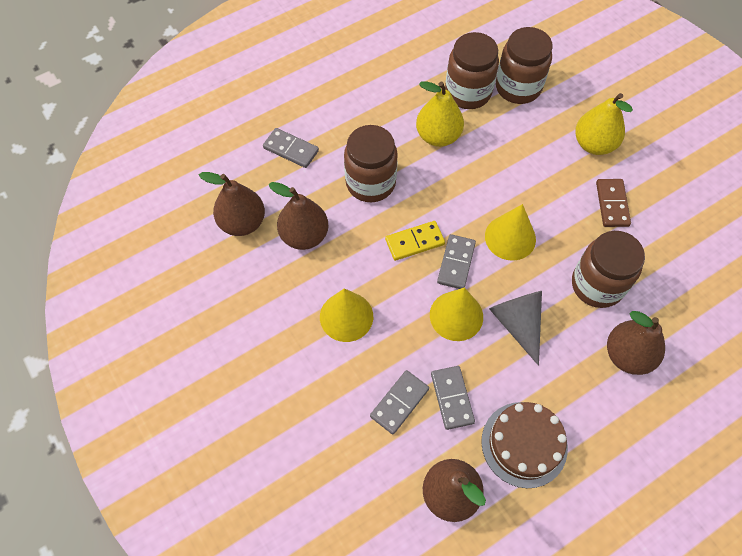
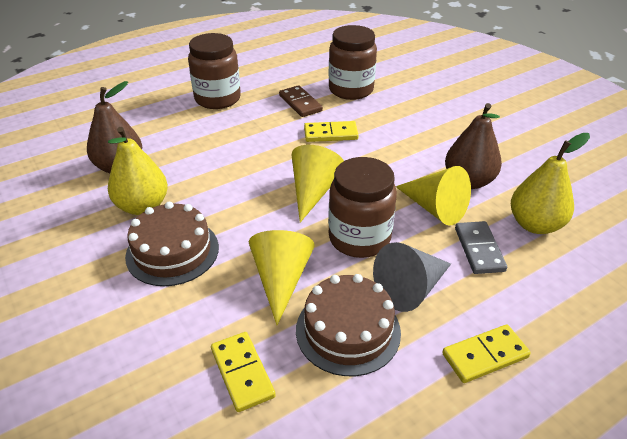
brown cake: [481,402,568,488] = 1 -> [125,202,219,286] [296,274,401,376] = 2
brown jar: [344,125,398,202] [445,32,499,109] [496,27,553,104] [572,231,645,308] = 4 -> [188,33,241,109] [328,157,397,258] [329,25,377,100] = 3
brown pear: [199,172,265,236] [269,182,329,250] [423,459,486,522] [607,311,665,375] = 4 -> [87,81,142,173] [445,103,502,189] = 2
grey domino: [263,128,319,168] [370,370,429,434] [431,366,475,430] [437,234,476,289] = 4 -> [455,221,507,274] = 1
yellow domino: [385,221,445,261] = 1 -> [211,332,276,412] [304,121,359,142] [442,324,531,383] = 3

